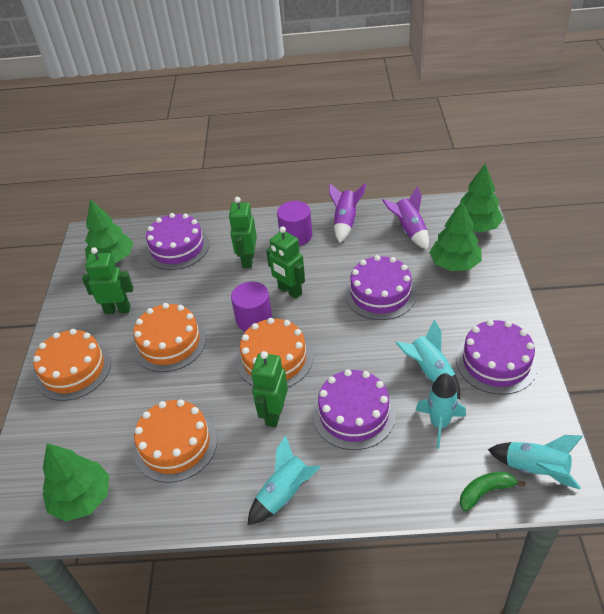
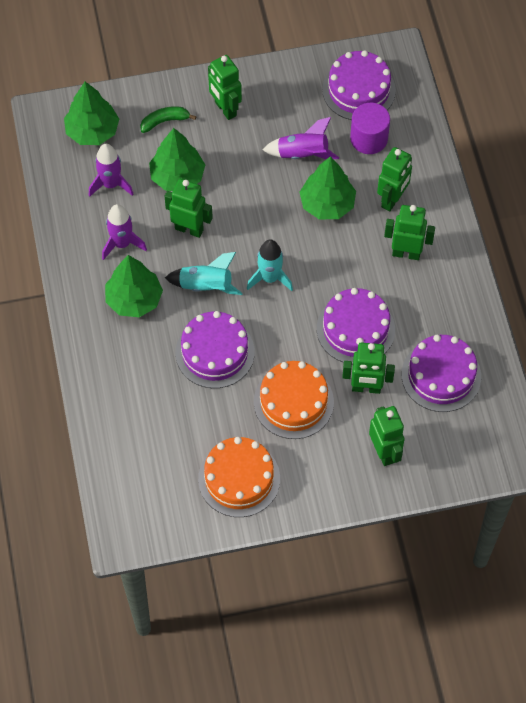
green robot: [82,247,133,314] [229,197,257,268] [251,351,288,427] [266,226,305,299] = 4 -> [165,179,213,238] [208,55,242,120] [342,342,395,394] [369,406,404,466] [377,147,412,211] [384,205,435,260] = 6
orange cake: [33,329,111,401] [133,303,206,372] [133,399,217,483] [237,318,313,387] = 4 -> [198,437,280,517] [254,361,334,439] = 2
purple cylinder: [231,282,272,332] [277,201,312,246] = 2 -> [350,103,390,154] = 1
purple rocket: [329,183,366,243] [382,186,429,250] = 2 -> [89,144,133,197] [102,204,147,260] [263,117,339,159] = 3
turquoise rocket: [248,436,321,525] [395,319,460,399] [416,373,466,449] [488,435,583,489] = 4 -> [165,252,243,295] [247,239,293,291] = 2

